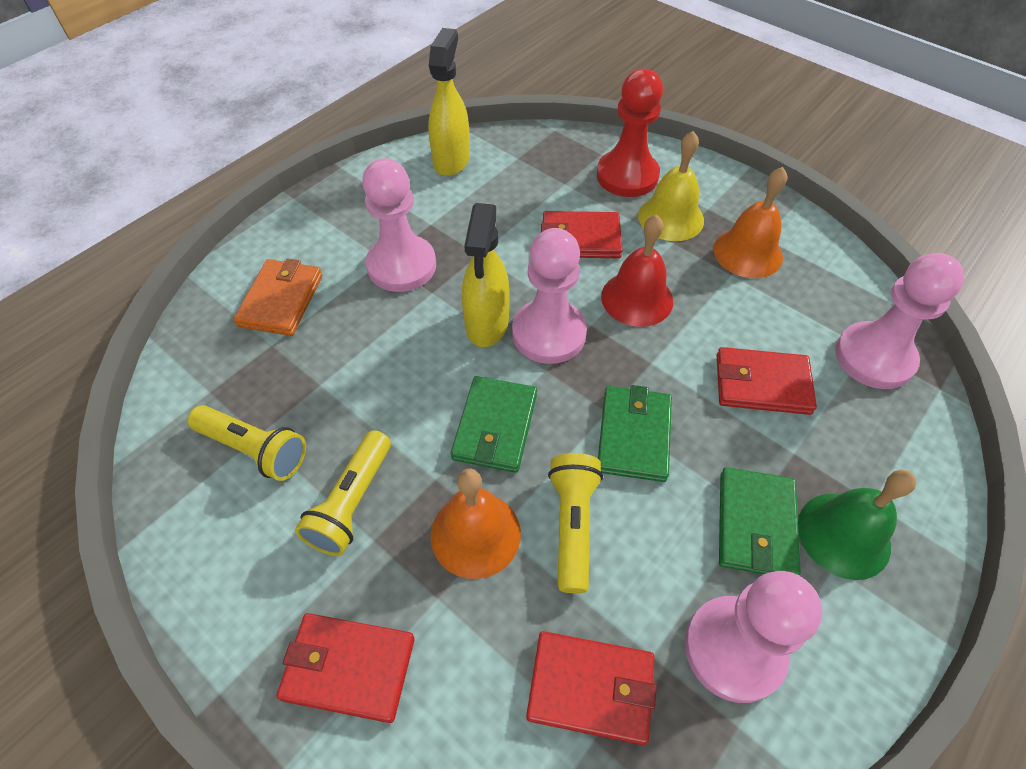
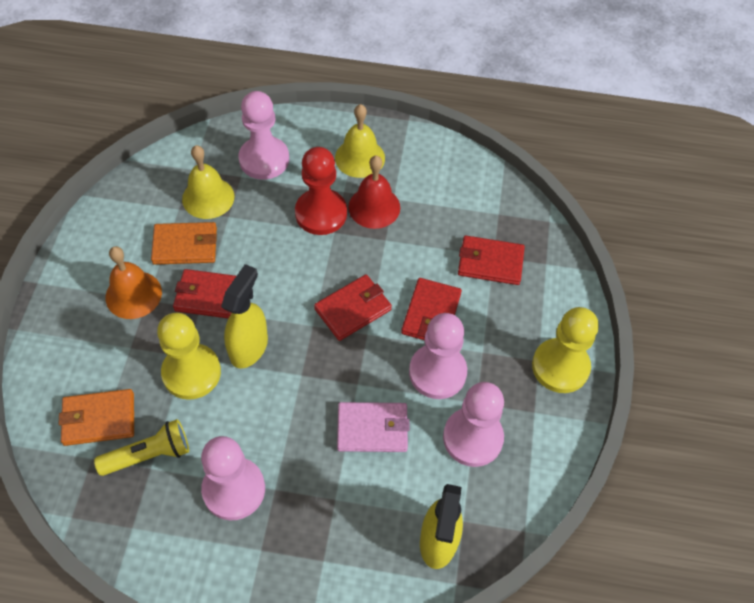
green bell: [798,469,916,580] = 1 -> none = 0
green wallet: [451,376,537,473] [598,385,672,482] [719,467,801,575] = 3 -> none = 0
orange bell: [431,468,521,579] [714,167,787,278] = 2 -> [106,246,162,319] = 1
orange wallet: [234,258,322,336] = 1 -> [59,389,134,446] [151,222,217,265] = 2
pink wallet: none = 0 -> [337,402,410,452] = 1
yellow bell: [638,131,704,241] = 1 -> [182,145,234,219] [335,104,385,178] = 2
yellow flashlight: [188,405,306,481] [295,430,391,556] [548,453,603,593] = 3 -> [94,419,189,476] = 1
yellow pawn: none = 0 -> [157,313,221,400] [532,307,599,393] = 2

